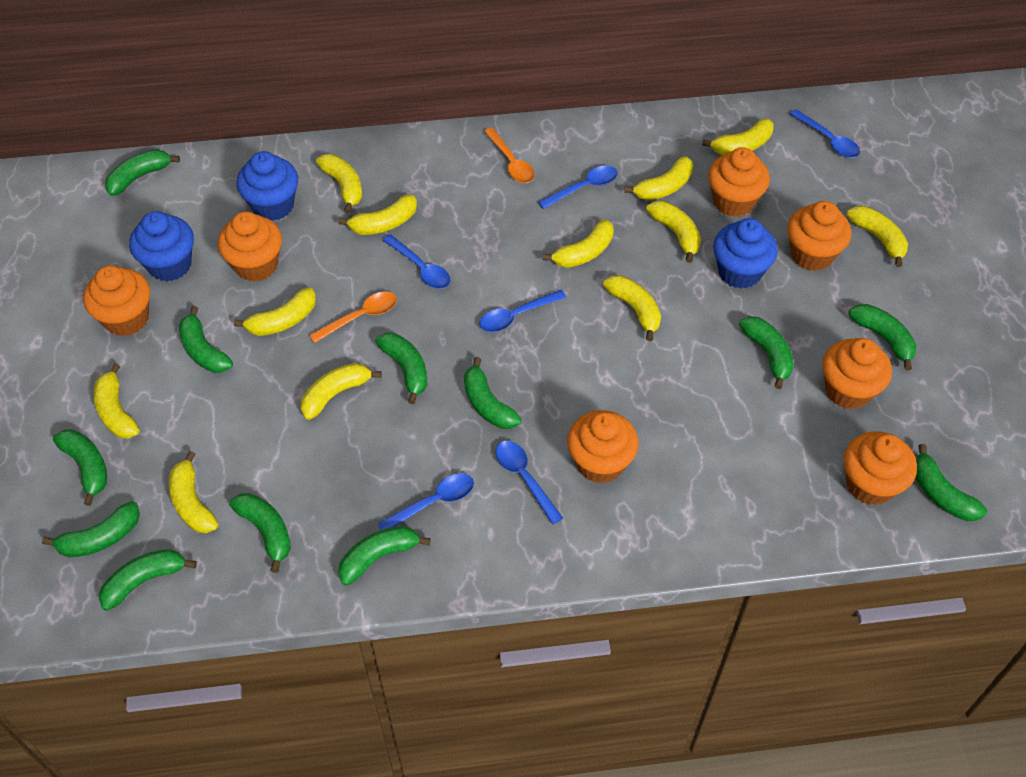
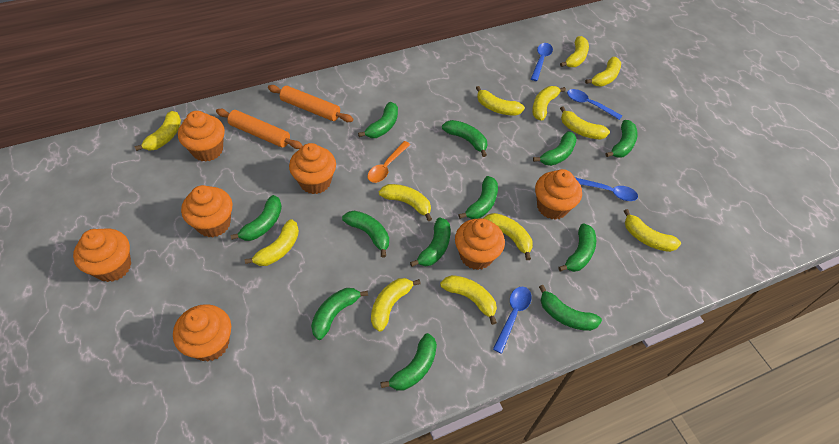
blue cupcake: [129,211,194,282] [236,151,298,221] [713,218,778,289] = 3 -> none = 0
blue spoon: [378,473,474,530] [383,234,451,289] [479,290,566,332] [496,441,563,525] [538,165,618,209] [790,109,860,158] = 6 -> [493,287,532,353] [531,43,553,81] [567,89,622,120] [575,177,638,201] = 4
orange rolling pin: none = 0 -> [216,109,303,149] [268,85,353,122] = 2
orange spoon: [309,291,397,343] [484,128,535,183] = 2 -> [368,141,410,183] = 1

